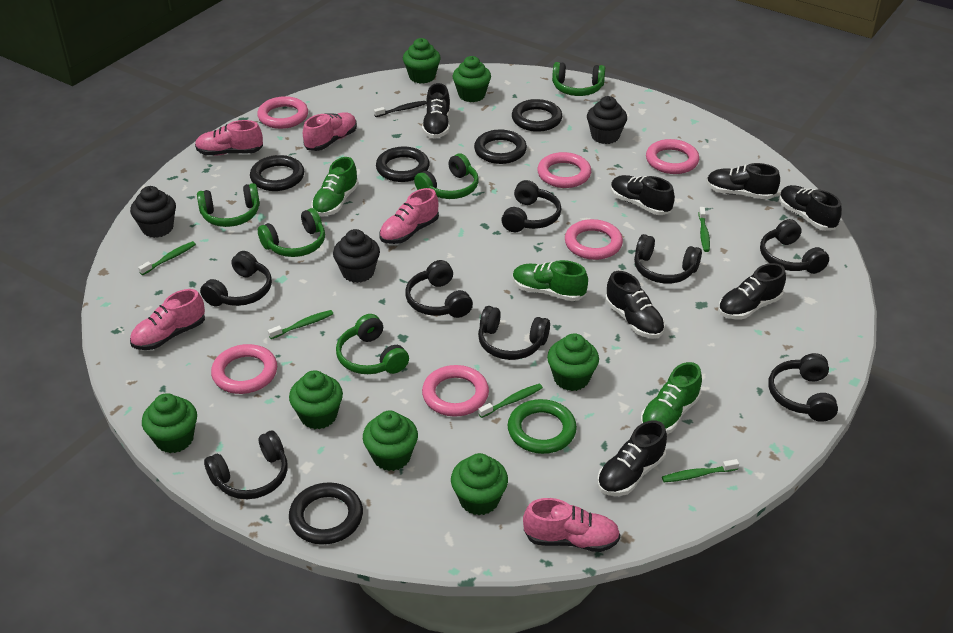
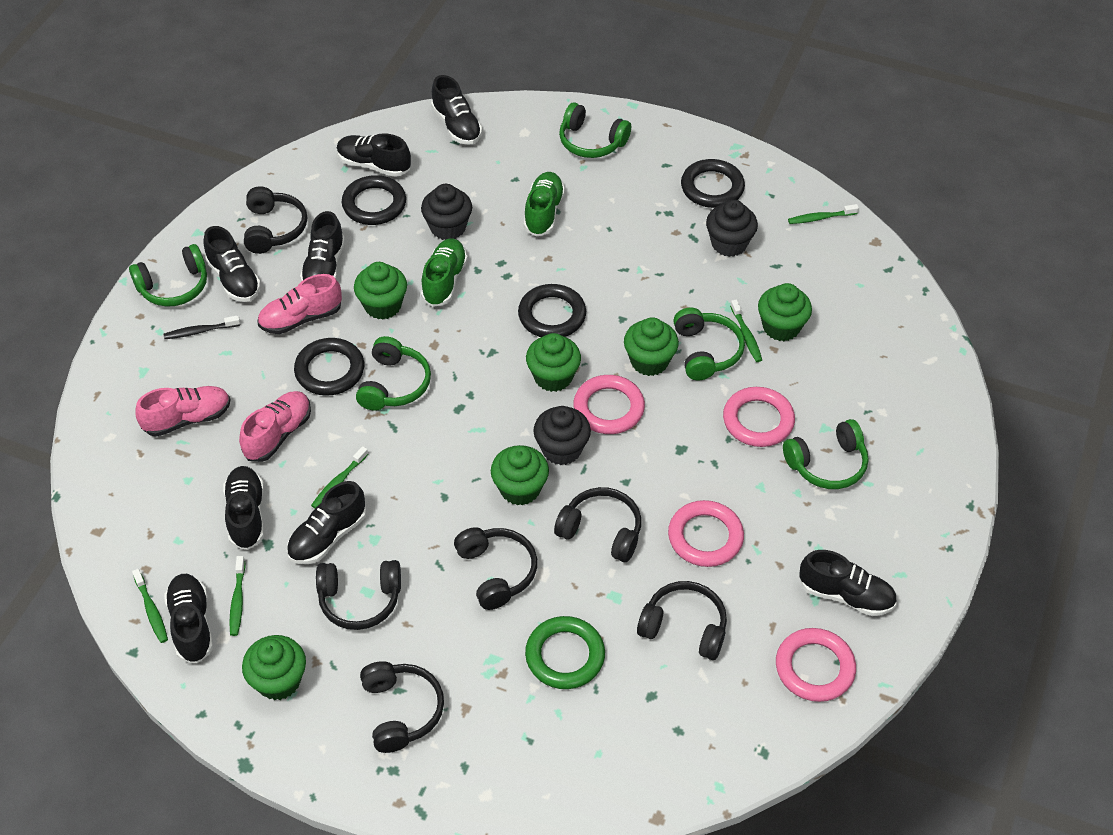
black headphones: [200,251,272,306] [204,431,288,499] [405,260,473,318] [478,306,550,360] [501,180,561,232] [634,234,702,284] [760,219,829,274] [768,353,838,422] = 8 -> [244,186,307,254] [316,560,401,630] [360,661,444,753] [454,527,537,610] [554,487,641,562] [637,581,727,660] = 6
black ring: [250,155,304,191] [289,482,363,545] [376,147,429,182] [474,129,527,164] [512,99,562,132] = 5 -> [294,338,364,396] [342,175,406,225] [518,284,586,337] [681,159,745,208] = 4
black shoe: [422,83,450,138] [597,420,667,496] [605,271,665,338] [611,175,675,215] [706,163,780,200] [718,263,786,319] [779,185,842,231] = 7 -> [164,574,213,663] [203,226,261,302] [223,466,264,550] [287,481,366,564] [300,211,345,281] [337,133,411,177] [431,75,482,145] [799,550,897,616] = 8
green cupcake: [142,393,197,453] [289,370,343,429] [363,411,418,471] [403,38,441,84] [451,453,508,515] [453,56,491,102] [547,333,599,391] = 7 -> [242,635,306,700] [354,262,407,320] [491,445,549,506] [526,333,581,392] [624,317,679,376] [758,283,812,341] = 6
green shoe: [311,157,359,216] [513,260,588,301] [640,362,702,434] = 3 -> [421,238,468,307] [524,172,565,237] = 2
pink ring: [211,344,277,394] [257,96,308,129] [422,365,489,417] [537,152,591,188] [565,219,623,260] [646,139,699,174] = 6 -> [573,375,645,434] [668,500,744,567] [723,387,795,447] [776,628,856,702] = 4
pink shoe: [130,289,205,350] [195,120,263,155] [303,113,357,151] [379,188,439,244] [523,498,620,552] = 5 -> [135,386,231,437] [239,391,311,462] [257,274,342,334] = 3

